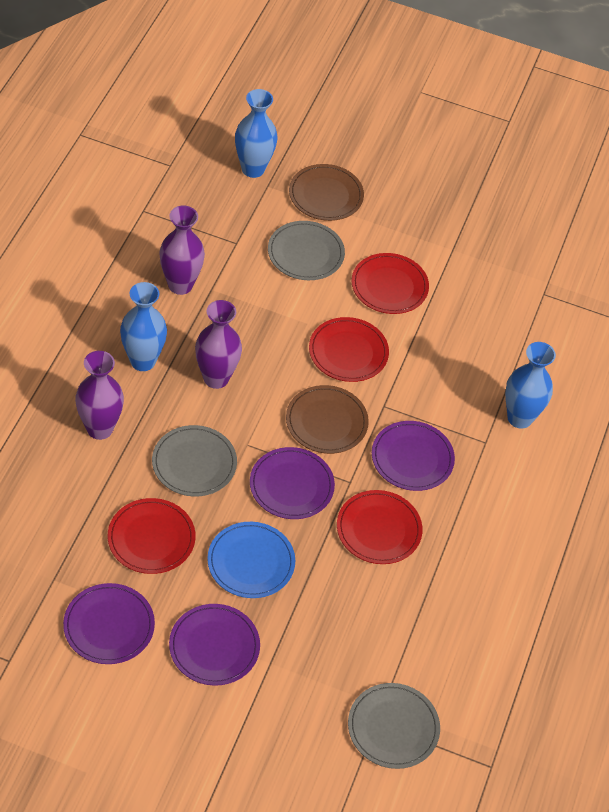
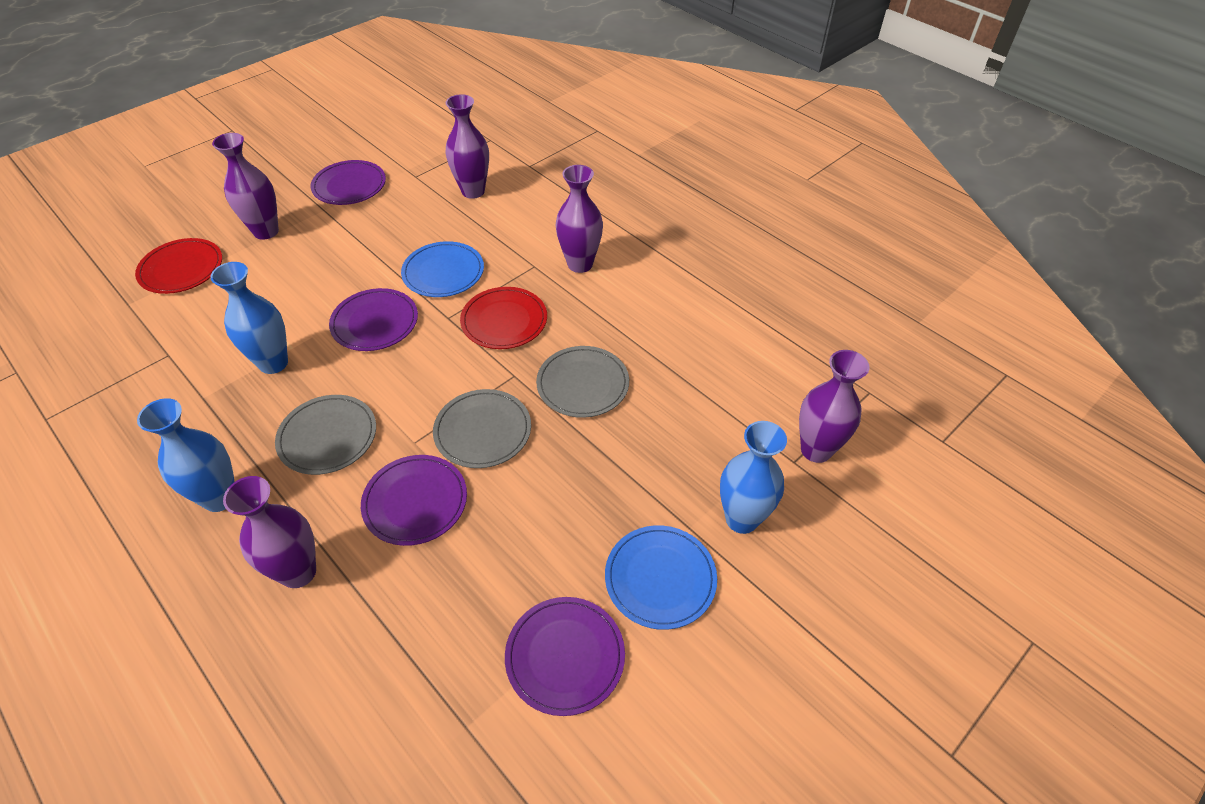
blue plate: [207,522,295,598] = 1 -> [401,241,484,297] [605,525,717,630] = 2
brown plate: [286,385,369,454] [289,164,364,221] = 2 -> none = 0
purple vase: [75,351,124,440] [159,206,205,295] [195,300,242,389] = 3 -> [212,133,279,240] [223,476,316,588] [446,94,489,199] [556,165,603,273] [799,350,870,463] = 5
red plate: [108,498,196,574] [309,317,389,382] [337,490,423,564] [351,253,429,314] = 4 -> [135,238,222,294] [460,287,547,349] = 2

